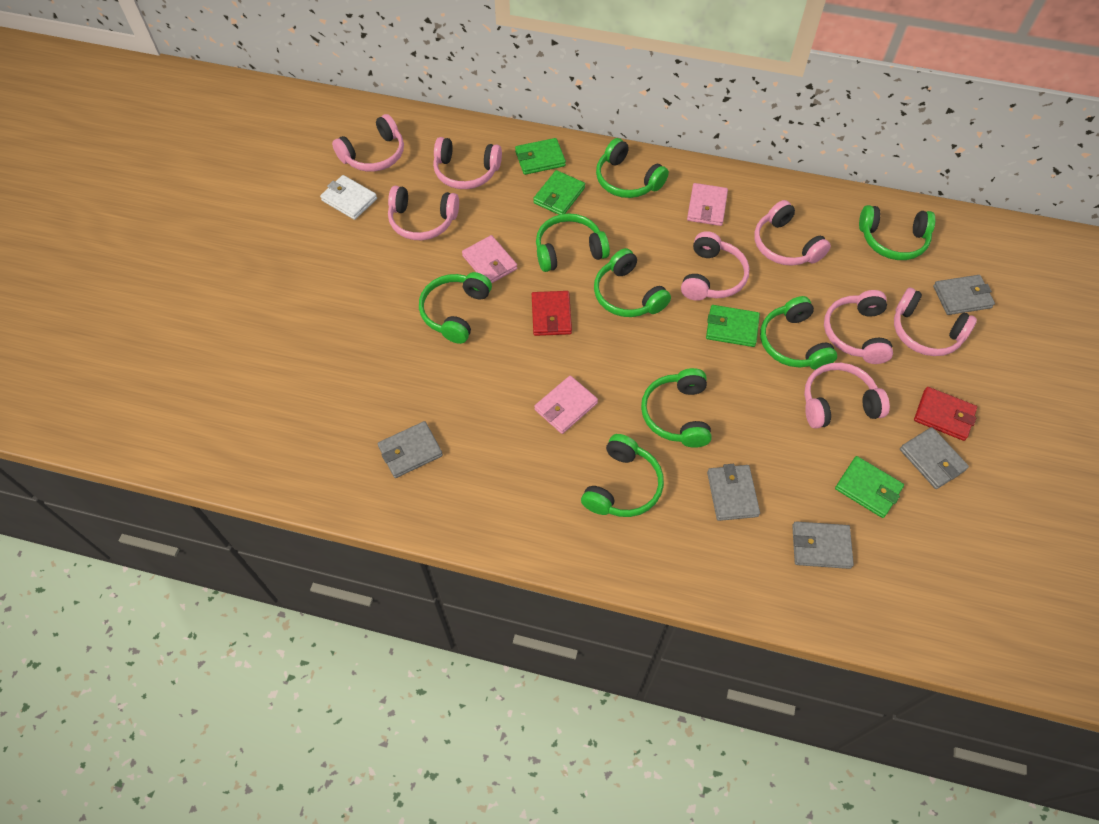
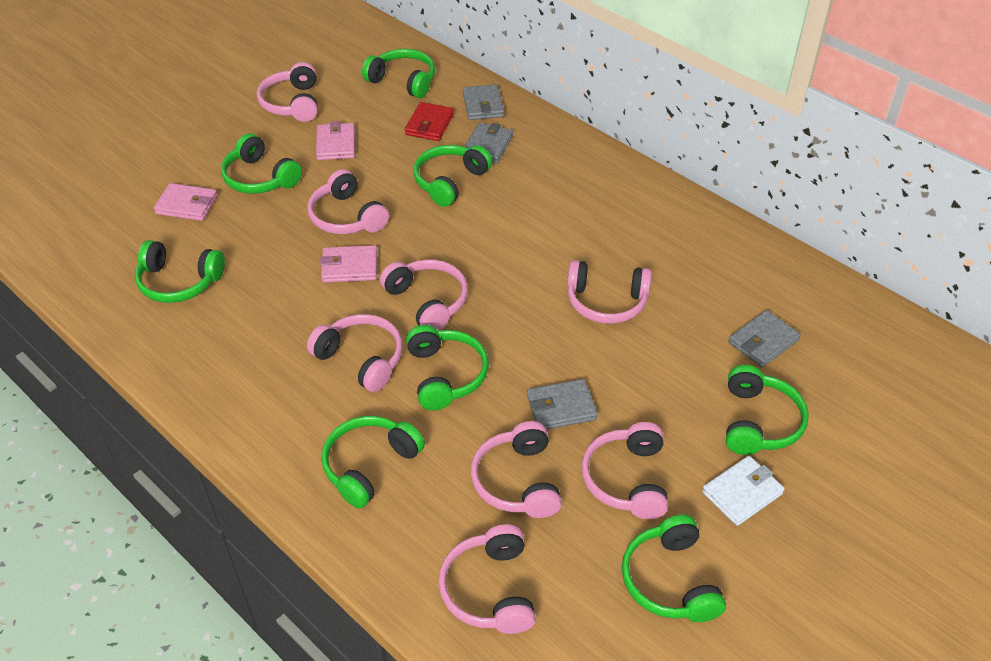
green wallet: [515,138,566,175] [533,170,585,215] [706,305,760,347] [835,456,904,518] = 4 -> none = 0
grey wallet: [378,421,443,478] [707,464,760,521] [792,522,854,569] [900,427,969,489] [933,275,995,315] = 5 -> [463,84,504,120] [464,123,513,164] [527,379,598,430] [729,310,801,368] = 4
red wallet: [532,291,572,336] [914,387,977,441] = 2 -> [405,102,454,141] = 1

